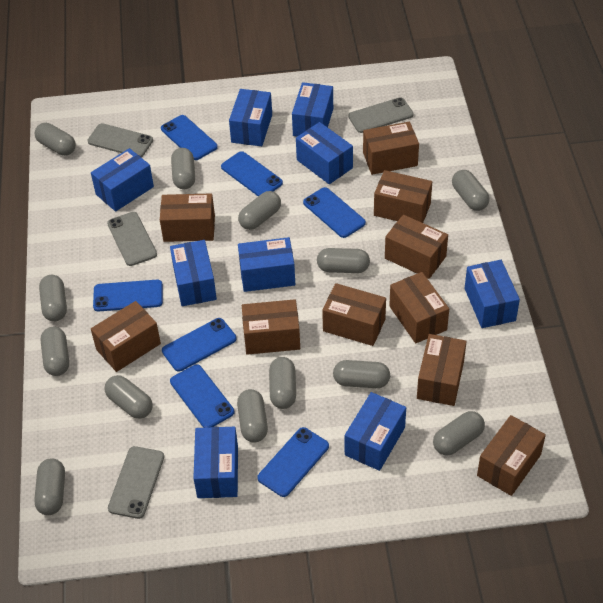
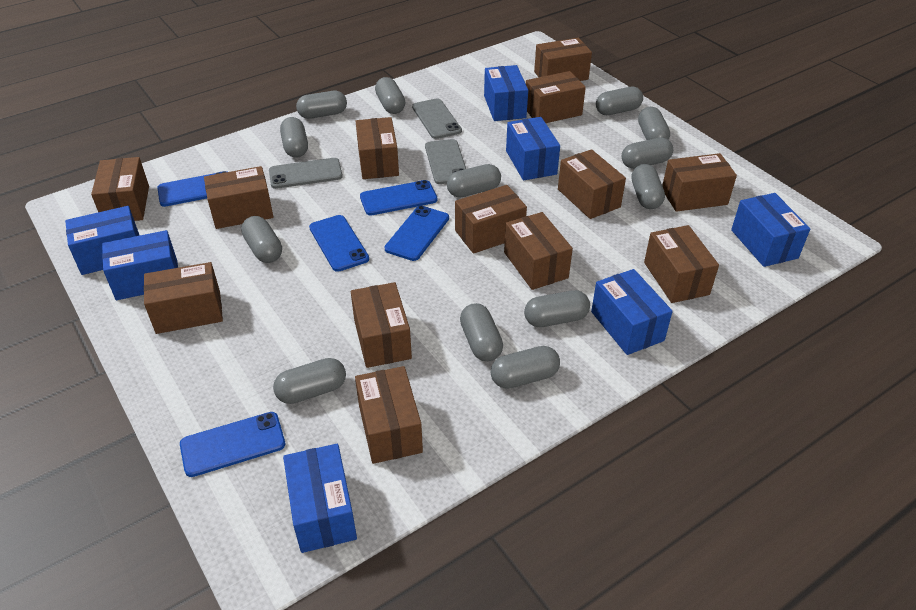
blue box: [91,148,154,211] [170,240,217,306] [193,427,238,498] [229,89,272,146] [238,237,295,292] [292,82,333,137] [296,122,353,184] [345,392,406,471] [465,260,520,328] = 9 -> [65,206,140,275] [102,230,178,300] [283,444,357,553] [484,65,528,121] [506,117,560,180] [591,269,673,355] [731,193,810,267] = 7
blue phone: [93,280,163,312] [161,115,218,160] [162,318,237,372] [170,364,234,428] [221,151,283,196] [257,427,329,497] [303,187,366,238] = 7 -> [157,171,227,207] [180,412,285,477] [309,215,369,272] [360,180,437,216] [385,206,449,261] = 5
brown box: [91,301,161,372] [160,193,215,242] [242,299,300,355] [322,283,386,346] [363,122,419,175] [374,170,432,223] [385,215,448,279] [389,272,449,343] [417,334,467,406] [477,415,546,496] = 10 -> [91,157,149,221] [144,262,223,334] [204,166,273,229] [351,282,412,368] [355,366,423,464] [356,117,399,179] [455,185,527,254] [504,212,573,290] [526,71,586,123] [534,38,592,81] [558,149,626,219] [644,225,719,303] [662,153,737,212] = 13
grey phone: [88,123,153,157] [107,212,157,266] [108,446,164,519] [348,97,414,133] = 4 -> [269,158,343,189] [412,98,462,139] [425,139,466,184] = 3

